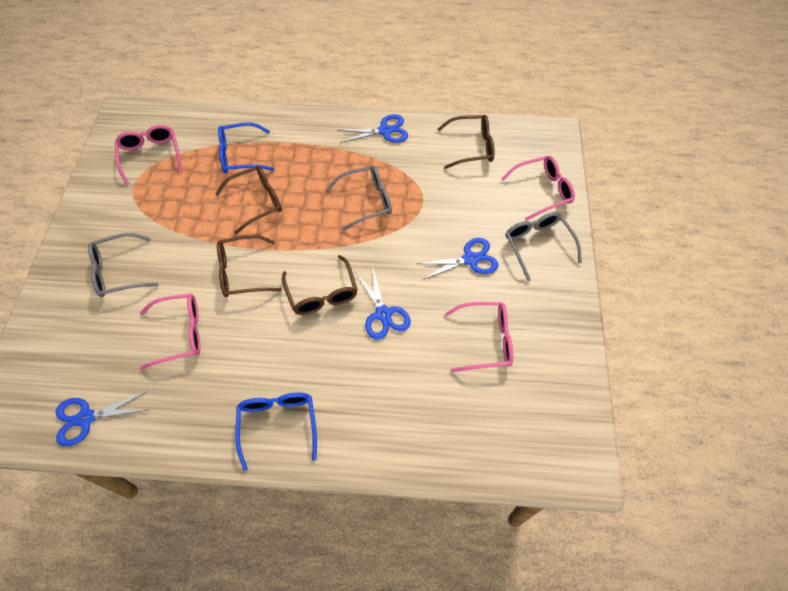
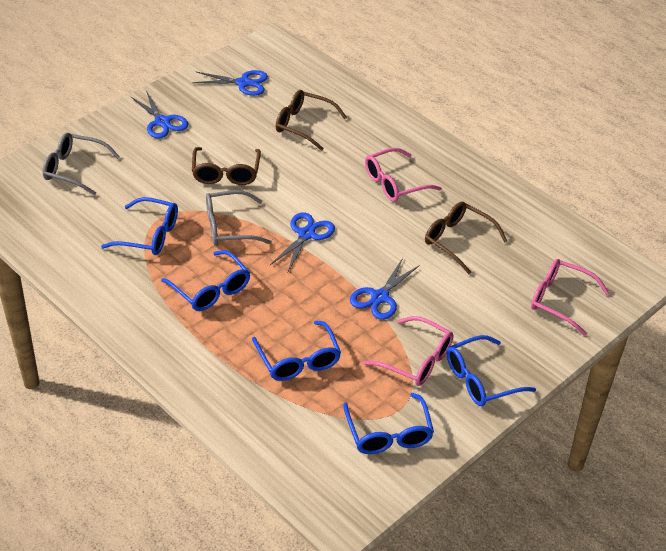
blue glasses: [218,122,274,173] [235,393,317,471] = 2 -> [101,197,178,255] [161,250,250,311] [252,321,341,381] [343,393,434,454] [447,335,536,406] = 5
brown glasses: [215,166,282,234] [217,234,281,297] [282,255,358,315] [438,115,494,169] = 4 -> [192,147,261,185] [275,90,347,151] [425,202,507,274] = 3
grey glasses: [88,233,159,297] [327,165,392,231] [505,212,582,281] = 3 -> [43,133,120,195] [206,190,272,246] = 2
pink glasses: [115,125,182,185] [140,293,200,370] [445,302,513,372] [501,156,575,221] = 4 -> [363,316,454,386] [365,148,442,202] [531,259,609,336] = 3

